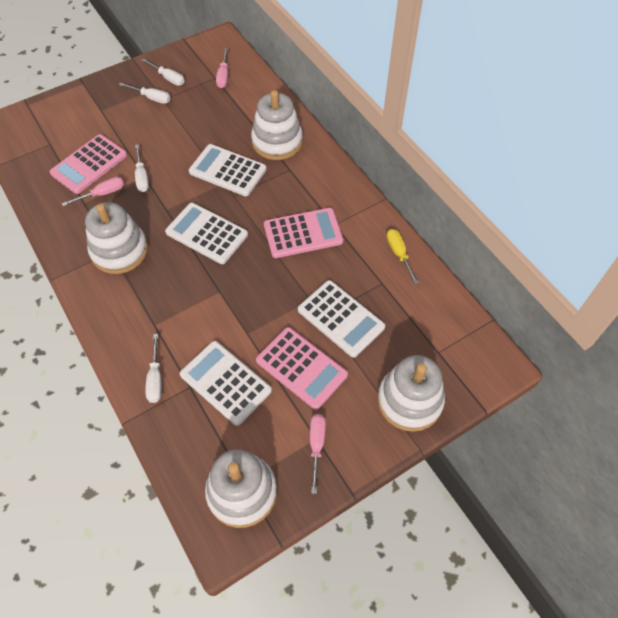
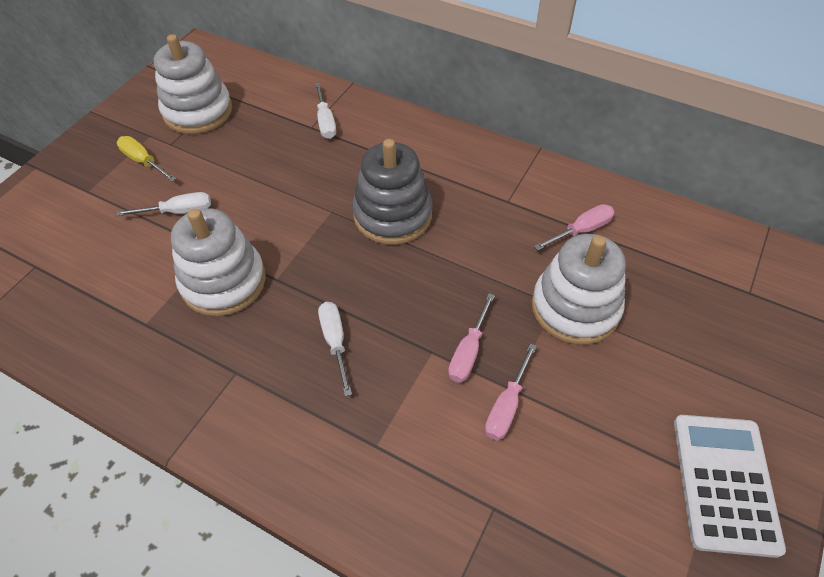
grey stacking toy: none = 0 -> [352,139,433,245] = 1
pink calculator: [49,134,127,194] [256,327,348,410] [264,208,343,258] = 3 -> none = 0
white calculator: [165,203,248,264] [180,341,272,426] [189,144,267,196] [298,280,385,358] = 4 -> [674,415,786,558] = 1
white screwdriver: [119,83,171,104] [135,144,149,192] [141,58,185,86] [145,334,162,403] = 4 -> [116,192,211,216] [315,82,336,139] [318,302,352,396] = 3
white stacking toy: [85,202,148,274] [205,449,277,528] [251,90,303,160] [377,355,445,432] = 4 -> [154,34,232,134] [171,208,266,316] [532,234,626,345] = 3

